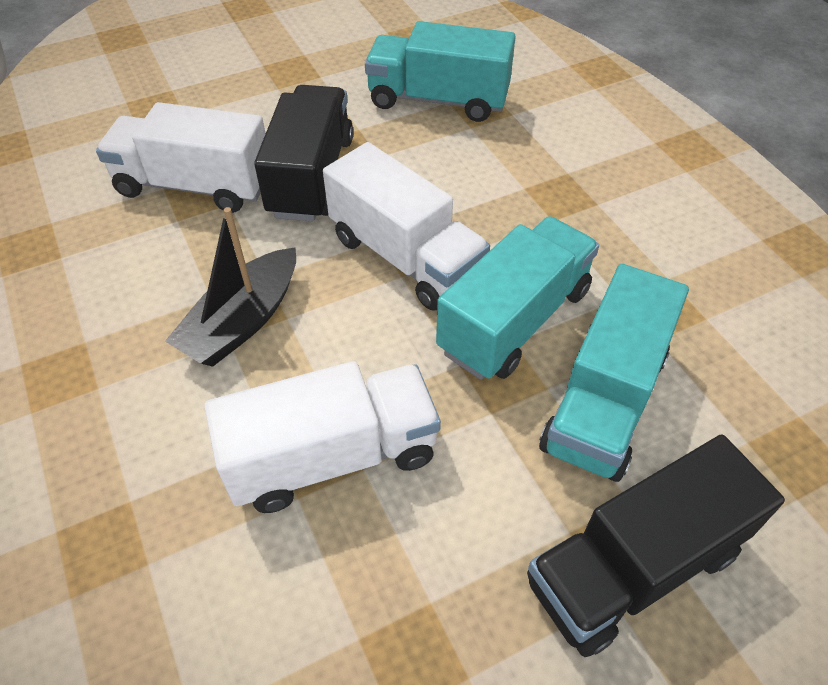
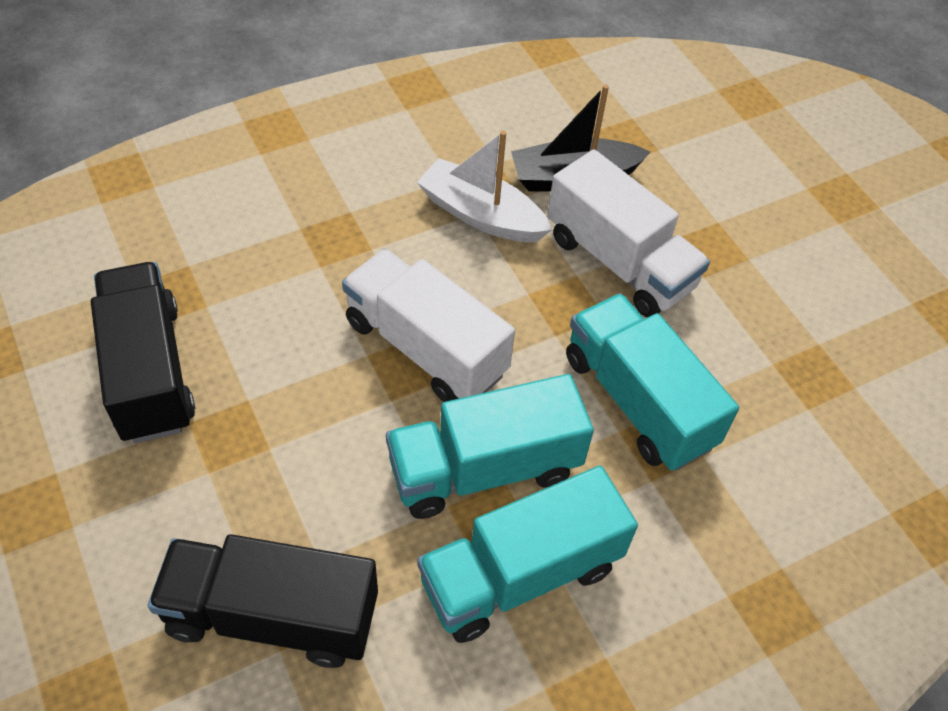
white boat: none = 0 -> [417,130,552,242] = 1
white truck: [96,102,266,213] [204,361,441,513] [323,142,490,311] = 3 -> [342,249,515,402] [547,149,710,317] = 2

